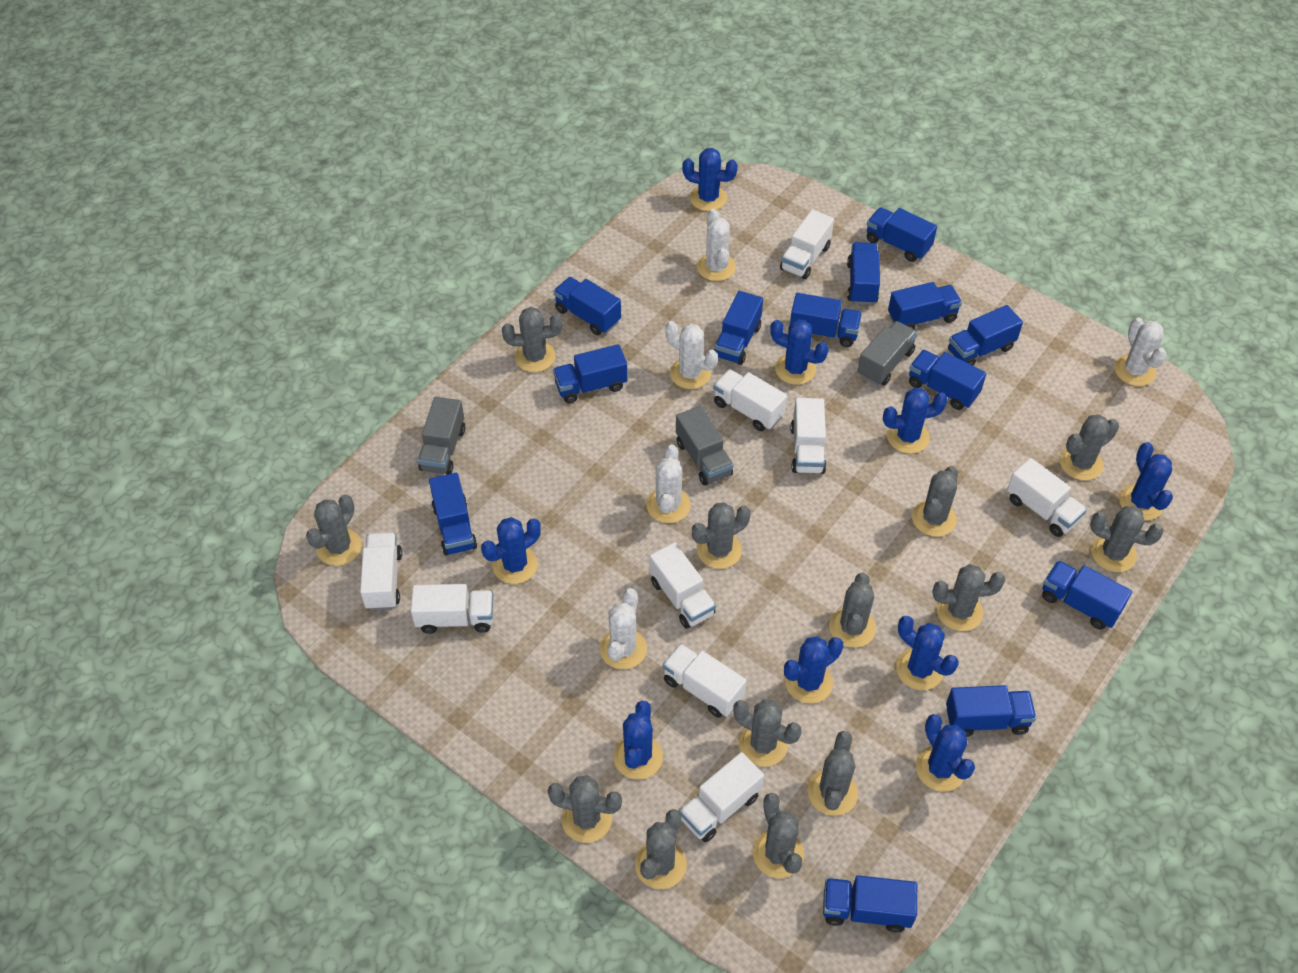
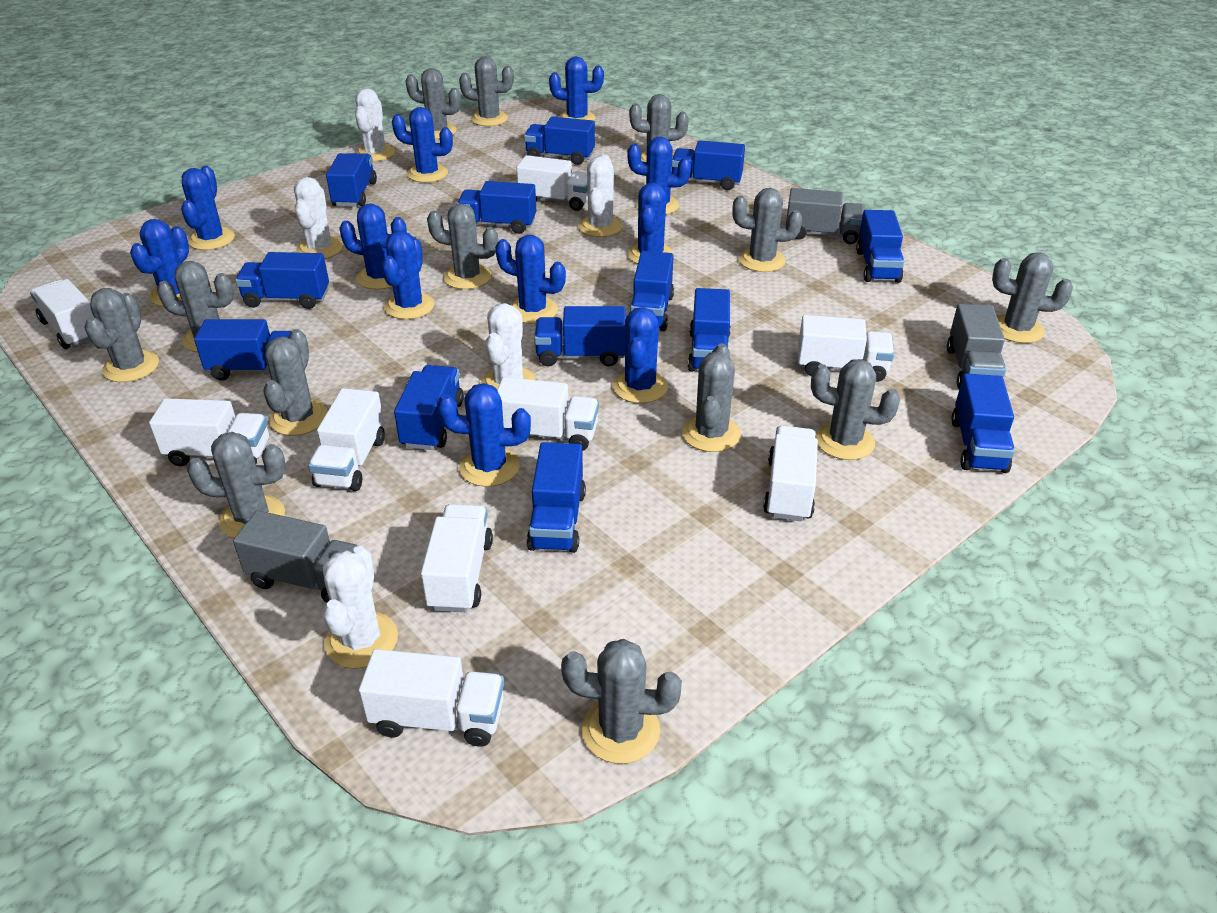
blue cactus: [481,517,541,584] [613,701,663,779] [682,148,738,211] [770,320,829,385] [784,636,843,704] [883,388,948,454] [896,616,958,690] [916,714,975,792] [1119,442,1173,520] = 9 -> [130,219,189,306] [181,166,235,250] [339,204,407,290] [382,231,434,319] [392,107,453,183] [437,383,531,487] [495,235,566,324] [549,56,604,121] [613,307,668,403] [628,136,691,215] [628,182,674,264] = 11

